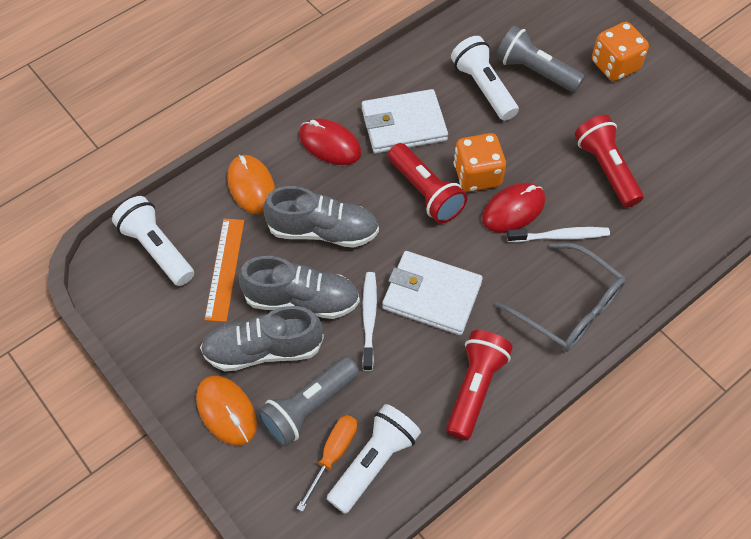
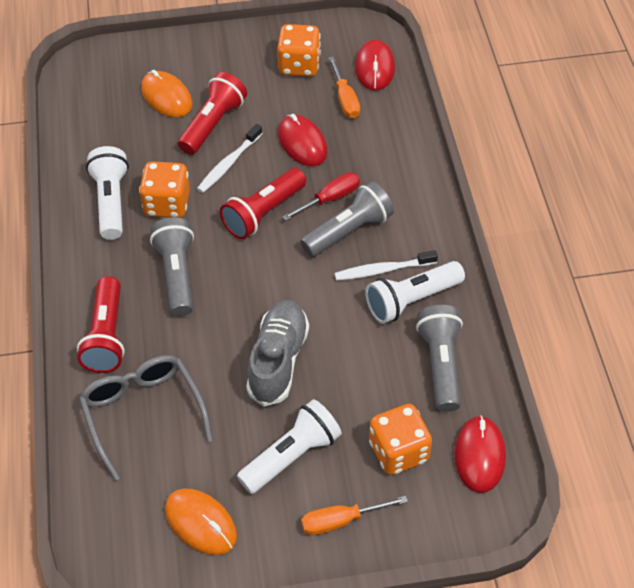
grey flashlight: [257,356,359,447] [496,26,585,93] = 2 -> [150,217,194,316] [300,181,394,257] [416,305,463,412] = 3
grey shoe: [200,306,324,372] [239,256,360,319] [263,186,379,248] = 3 -> [246,300,309,406] = 1
orange dice: [454,133,506,192] [592,22,649,81] = 2 -> [139,161,190,218] [277,24,321,77] [369,404,432,475] = 3
orange ruler: [204,219,244,322] = 1 -> none = 0
orange screwdriver: [297,415,357,512] = 1 -> [301,496,408,535] [328,57,360,118] = 2
red mouse: [299,118,361,165] [482,183,545,233] = 2 -> [278,114,328,166] [355,40,395,91] [454,415,506,493] = 3
red screwdriver: none = 0 -> [282,172,360,221] = 1
white wallet: [362,89,448,154] [382,251,483,335] = 2 -> none = 0

